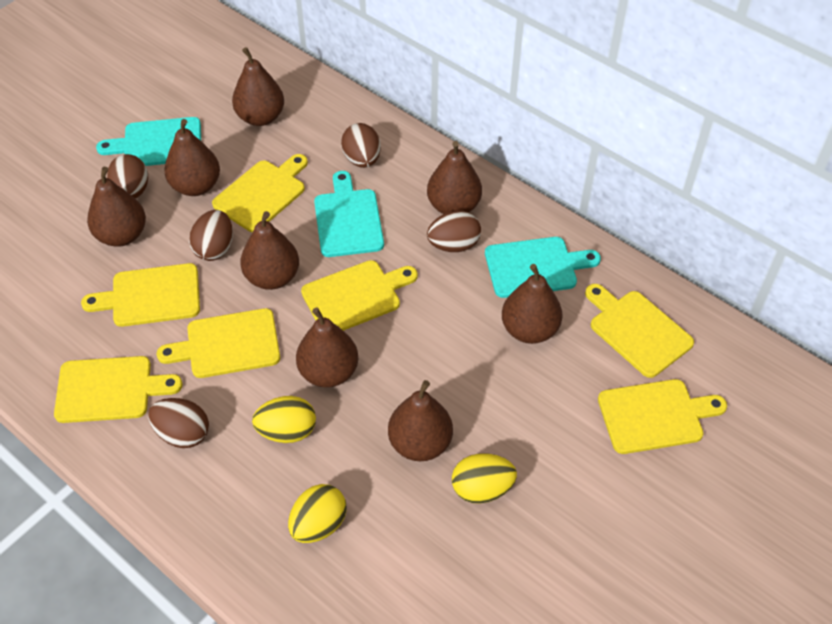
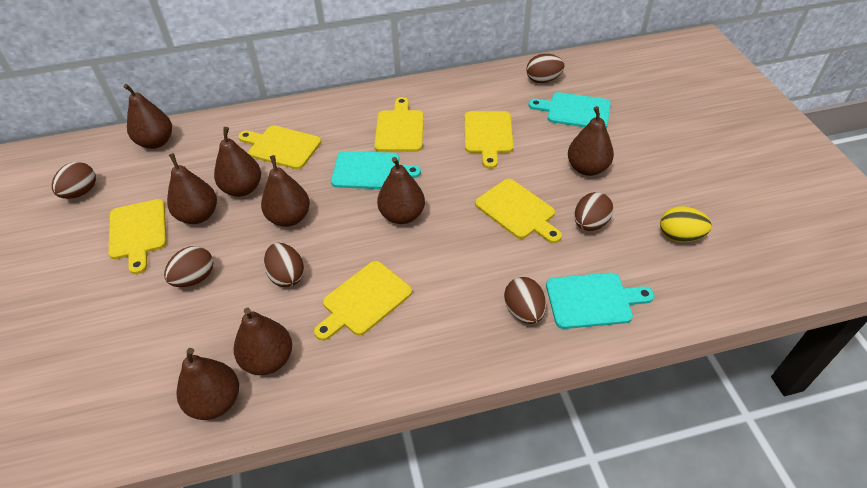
brown egg: [107,154,148,199] [148,398,209,448] [189,210,233,261] [341,123,381,168] [427,210,481,252] = 5 -> [52,162,96,199] [164,246,213,287] [264,243,304,287] [504,277,546,324] [526,54,564,83] [574,192,613,231] = 6
yellow cutting board: [54,356,183,423] [81,263,200,327] [157,308,280,378] [212,154,308,232] [301,260,418,331] [585,284,694,378] [598,379,727,454] = 7 -> [109,199,167,274] [238,125,321,169] [314,261,412,341] [374,97,424,152] [465,111,514,169] [475,179,562,243] = 6
yellow egg: [252,396,316,443] [288,484,347,543] [452,453,517,504] = 3 -> [660,206,712,242] = 1

